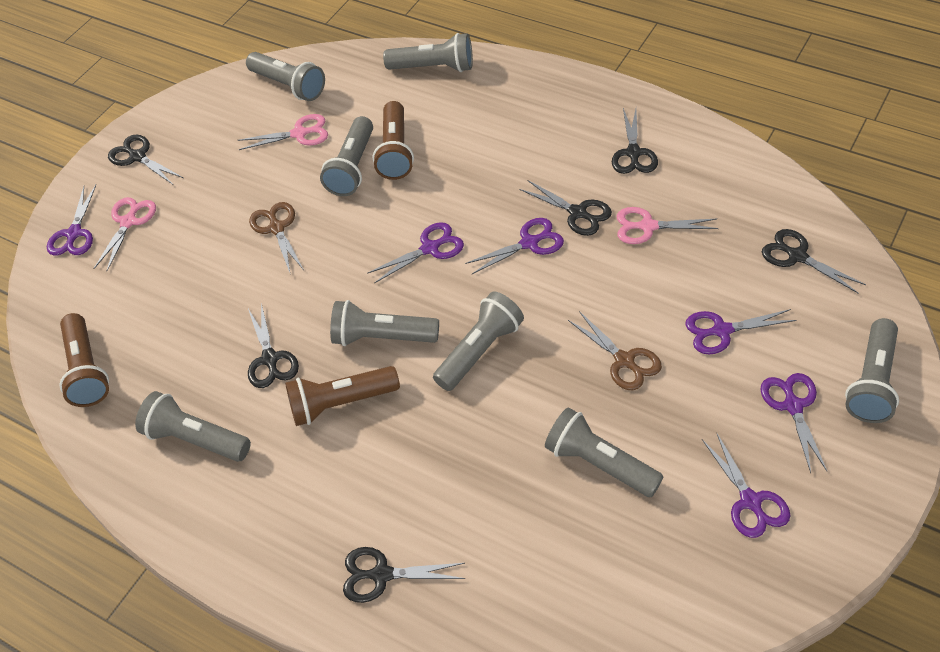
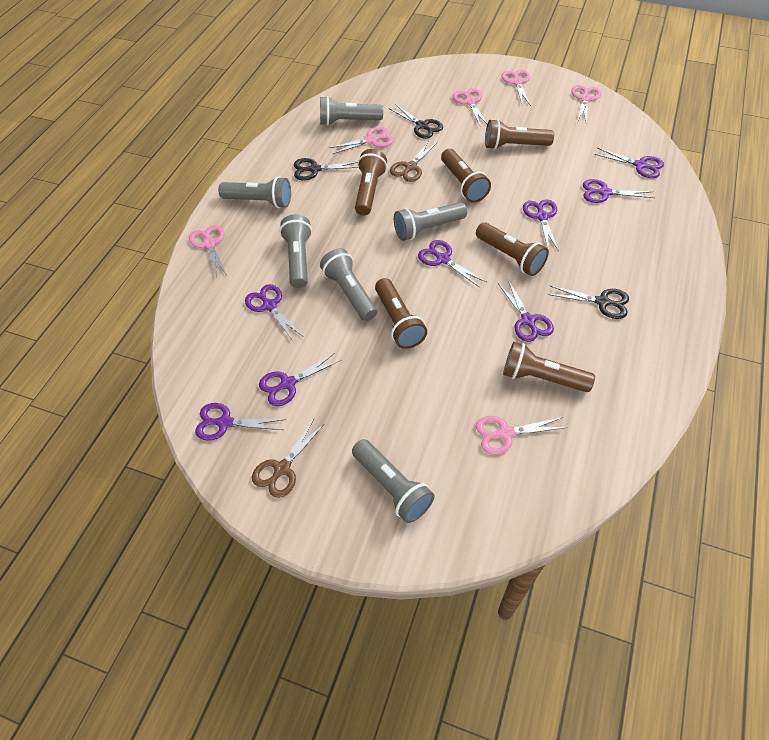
black scissors: [108,135,183,185] [248,303,299,388] [343,547,465,603] [519,180,612,236] [612,108,658,174] [762,229,866,293] = 6 -> [294,158,359,180] [389,104,443,138] [548,286,629,319] = 3
brown flashlight: [60,313,109,407] [285,366,400,426] [373,101,414,180] = 3 -> [355,149,387,216] [375,278,427,349] [441,149,491,202] [476,222,549,276] [485,119,554,150] [503,342,595,392] = 6
grey flashlight: [135,391,251,462] [246,52,325,101] [320,116,373,196] [330,300,439,346] [383,33,473,72] [433,291,524,391] [545,407,663,497] [845,318,899,423] = 8 -> [218,176,291,208] [279,214,312,288] [320,96,383,126] [320,248,377,321] [352,439,435,523] [394,202,467,241] = 6
pink scissors: [94,197,156,272] [238,114,328,150] [617,207,719,244] = 3 -> [189,225,227,278] [329,127,394,154] [453,88,487,126] [476,416,568,455] [501,70,531,106] [571,85,601,122] = 6
purple scissors: [47,185,96,256] [367,222,464,283] [465,218,564,274] [685,309,797,354] [702,432,791,538] [760,373,827,473] = 6 -> [195,403,286,441] [245,284,302,341] [259,353,341,406] [418,240,486,288] [498,280,554,342] [523,199,559,251] [583,179,655,203] [594,148,664,178] = 8

